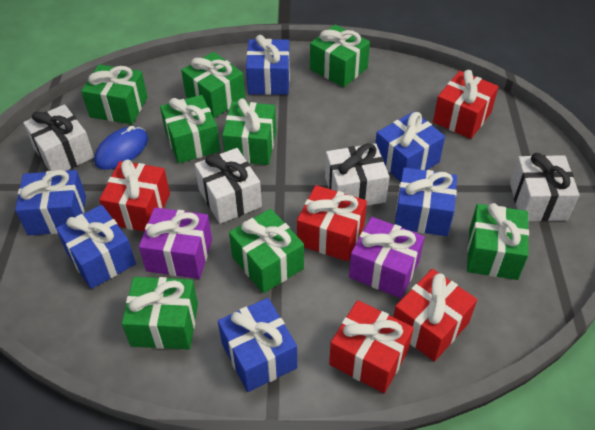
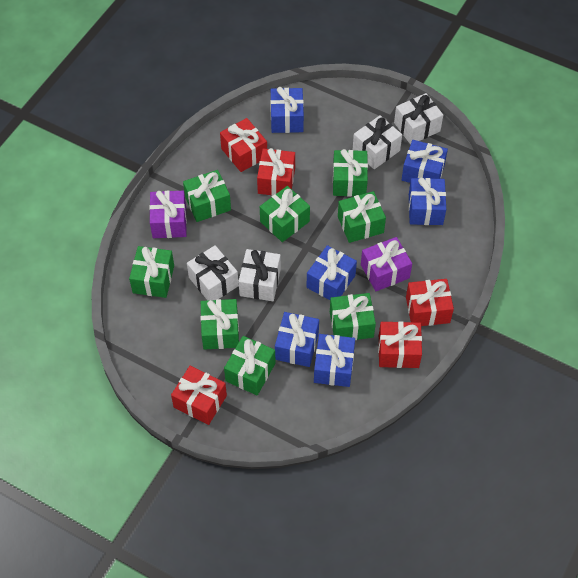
blue mouse: [94,126,148,170] = 1 -> none = 0

